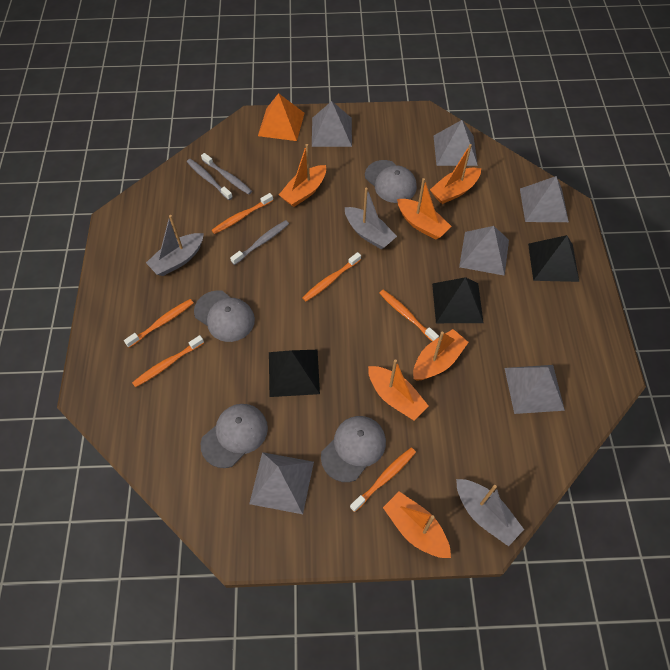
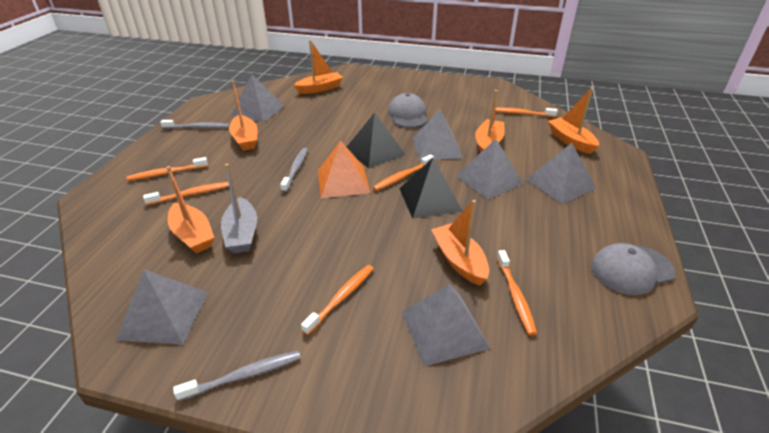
black pyramid: [269,350,320,397] [432,277,483,323] [528,235,579,282] = 3 -> [347,112,406,168] [400,158,462,219] = 2
grey boat: [146,215,204,276] [345,187,397,249] [456,479,524,546] = 3 -> [221,164,257,253] = 1
grey cap: [194,290,255,342] [201,404,268,468] [321,416,386,482] [365,160,417,203] = 4 -> [388,93,428,128] [591,243,675,295] = 2

